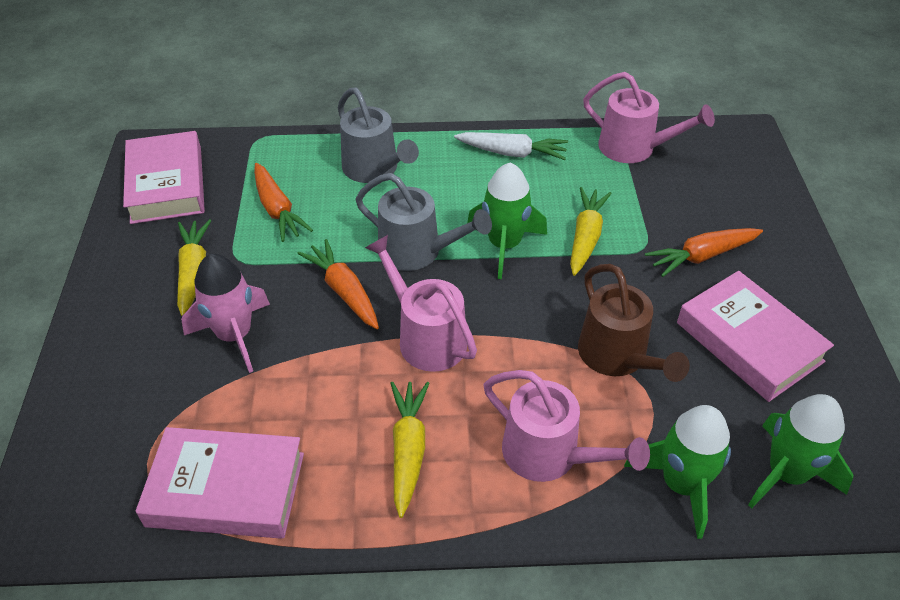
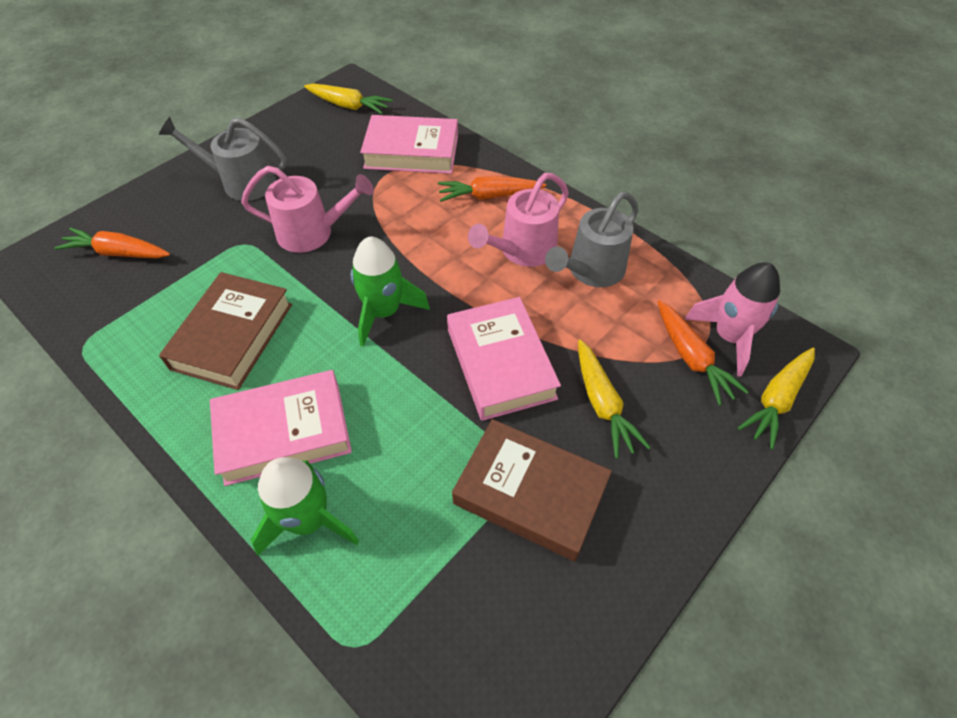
brown book: none = 0 -> [159,272,292,390] [452,419,612,561] = 2
brown watering can: [578,264,690,382] = 1 -> none = 0
green rocket: [467,163,547,279] [624,405,731,539] [748,394,853,508] = 3 -> [251,457,359,556] [350,237,430,347] = 2
pink watering can: [365,235,477,372] [484,370,650,482] [583,72,715,163] = 3 -> [241,166,374,253] [468,173,569,267] = 2
white carrot: [454,132,568,160] = 1 -> none = 0

